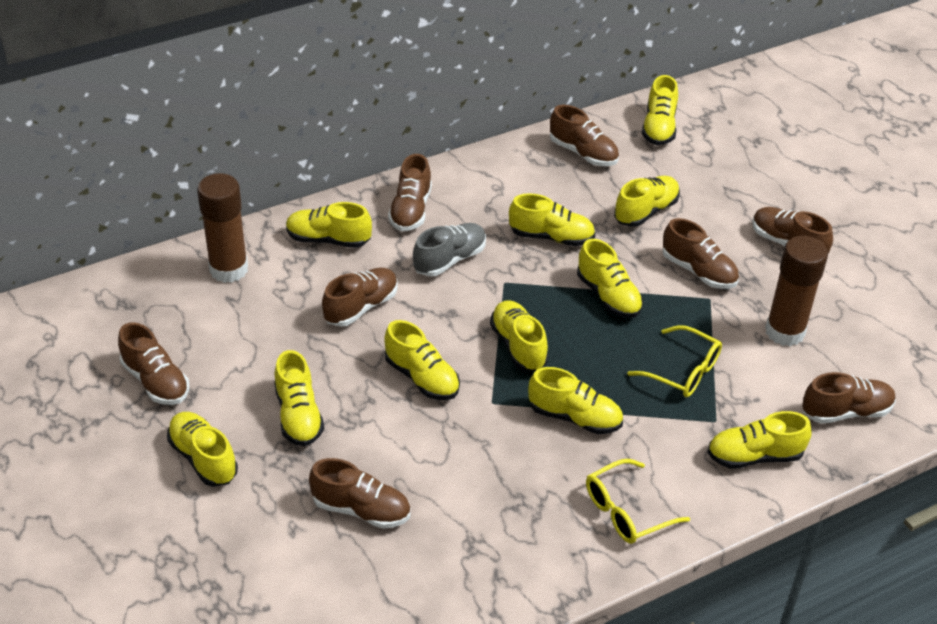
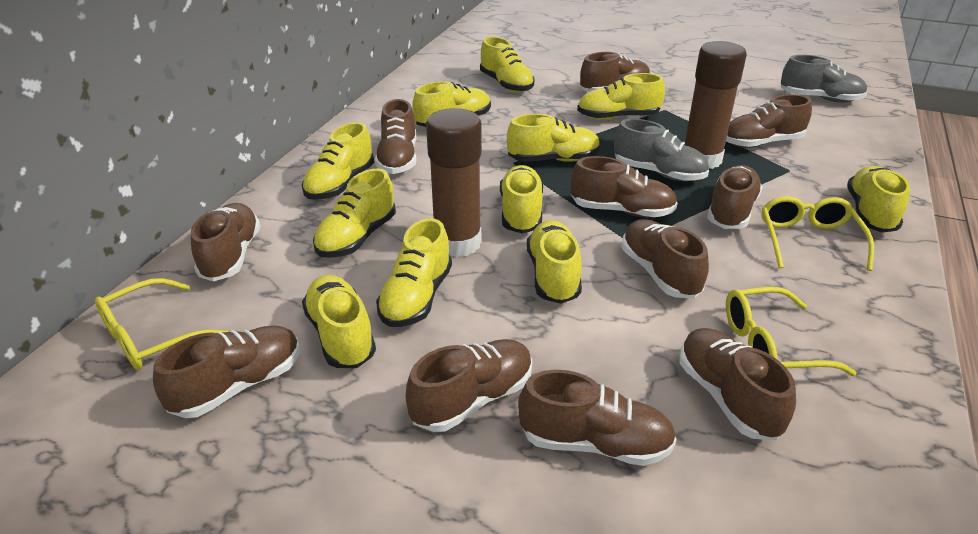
brown shoe: [118,322,189,405] [309,458,410,529] [322,268,398,327] [388,154,432,231] [550,105,619,166] [663,218,739,289] [753,207,833,254] [802,372,896,424] = 8 -> [153,325,300,418] [191,203,260,281] [375,99,417,174] [406,339,532,432] [518,370,677,466] [571,156,678,217] [580,52,650,92] [621,219,709,298] [679,328,796,440] [707,165,763,229] [726,94,812,148] = 11
grey shoe: [413,223,486,277] = 1 -> [614,119,709,181] [781,55,868,102] = 2
yellow glasses: [586,459,690,544] [627,325,722,397] = 2 -> [95,278,229,370] [726,287,857,376] [761,196,874,271] = 3

